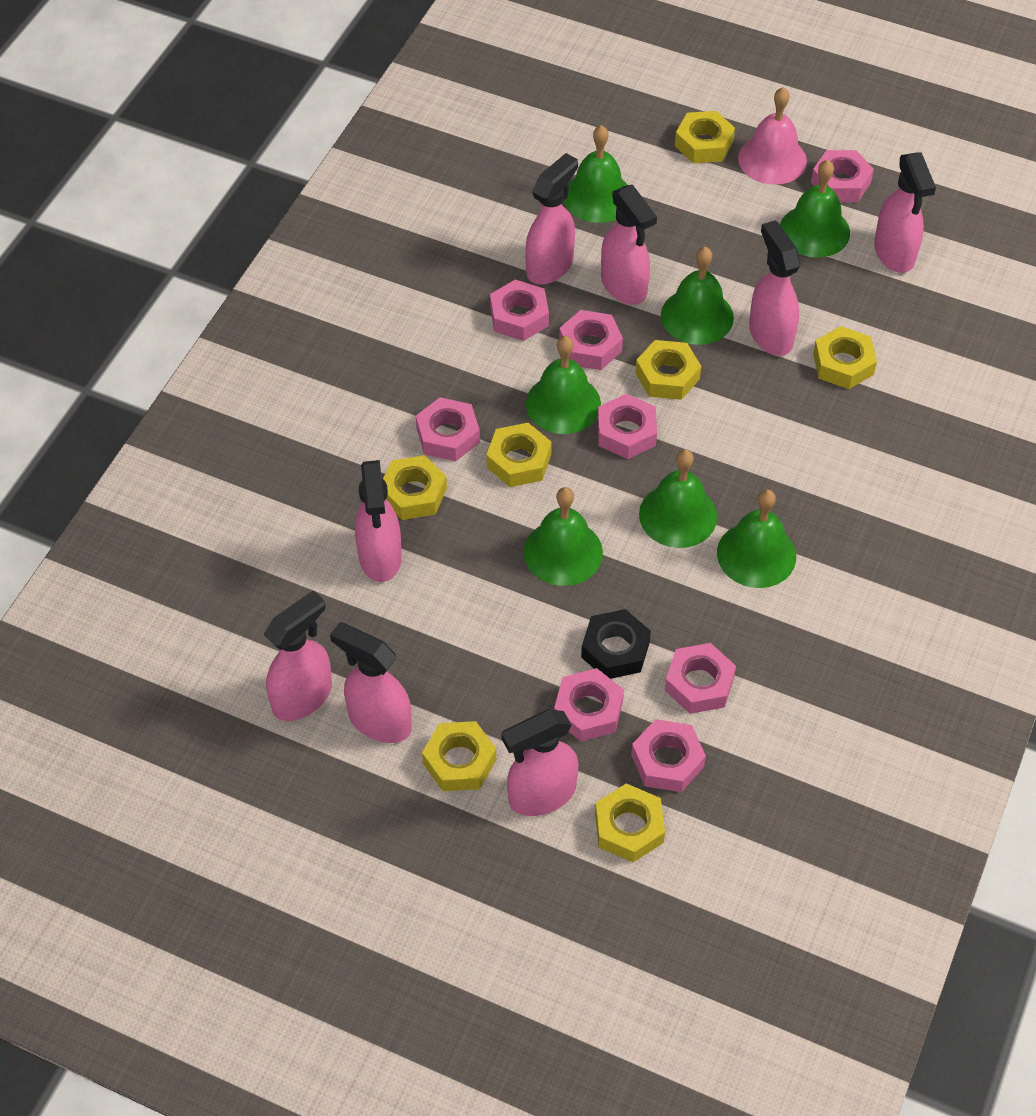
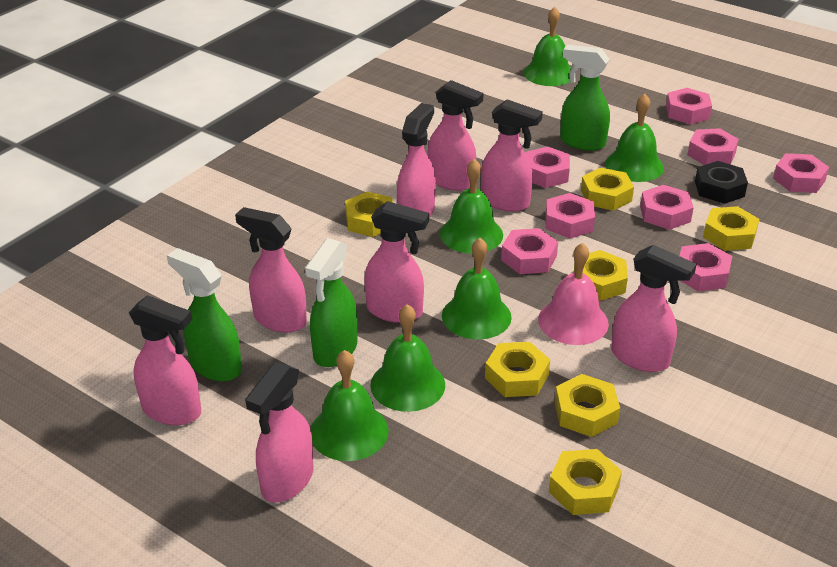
green bell: [524,487,603,586] [526,336,601,434] [564,125,627,223] [639,449,717,548] [661,247,734,345] [717,489,796,588] [780,160,850,258] = 7 -> [311,350,389,461] [370,304,445,412] [440,159,503,254] [442,238,512,339] [524,7,571,86] [605,94,664,182] = 6
green spray bottle: none = 0 -> [167,248,242,381] [305,238,358,367] [560,45,610,151] = 3

